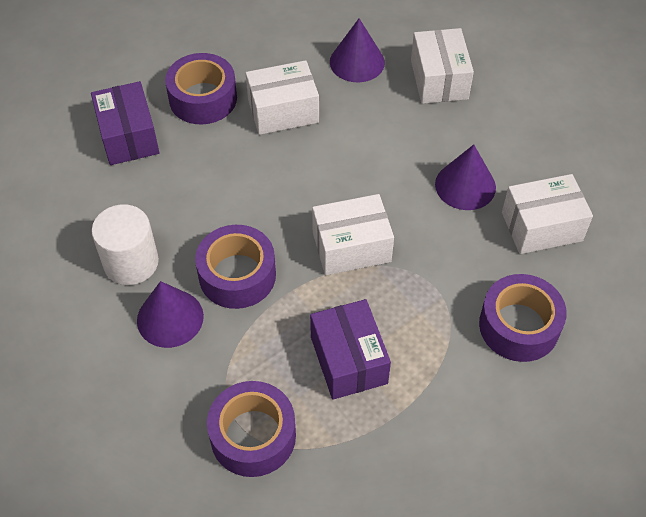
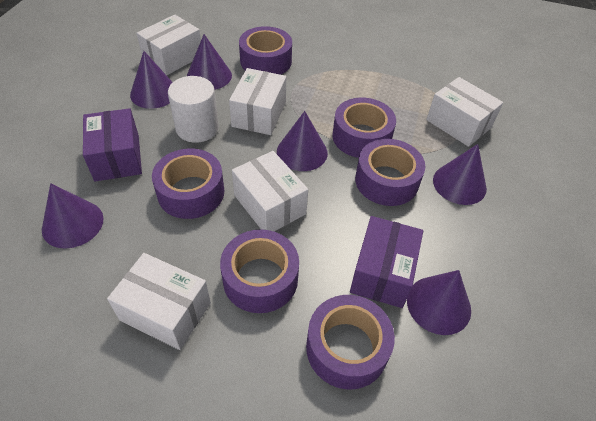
purple cone: [137,281,204,348] [330,19,385,82] [435,144,496,210] = 3 -> [42,183,104,248] [130,51,173,109] [187,34,232,90] [277,111,328,171] [407,270,471,335] [433,144,487,205] = 6
purple tape: [165,53,237,124] [195,225,276,309] [207,381,296,477] [479,274,567,362] = 4 -> [152,148,224,219] [220,229,299,313] [239,26,292,75] [306,295,395,389] [332,98,396,158] [355,139,425,206] = 6
white box: [246,60,319,135] [312,194,394,275] [411,28,474,104] [502,174,593,254] = 4 -> [107,253,211,350] [136,15,201,75] [229,68,286,135] [232,151,308,231] [426,77,503,147] = 5

